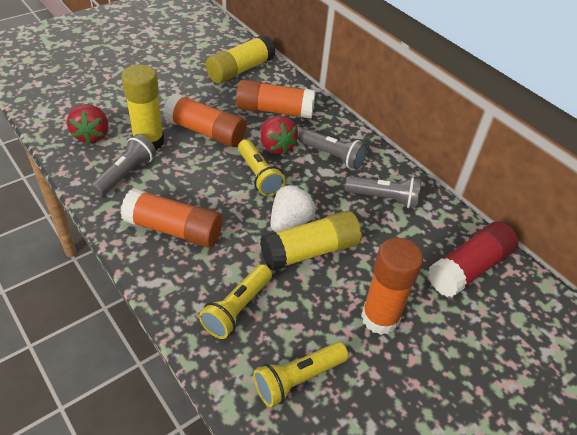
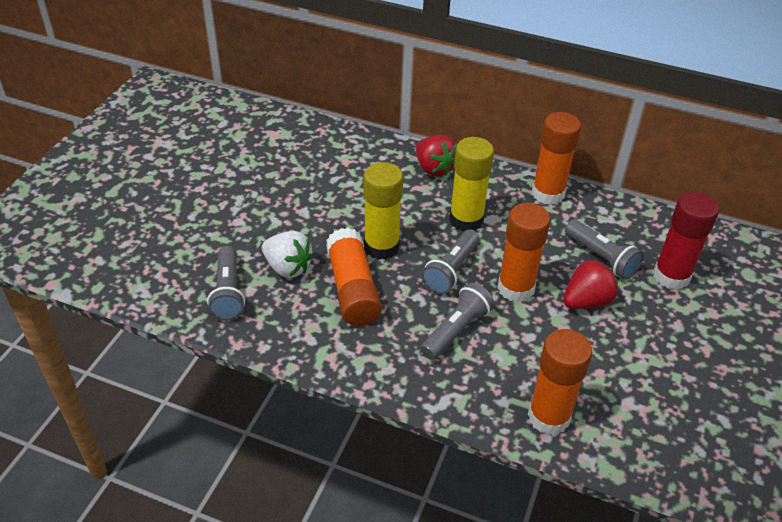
grey flashlight: [91,134,156,197] [298,129,367,170] [345,176,421,208] = 3 -> [207,246,245,320] [420,283,494,360] [421,229,479,294] [565,220,644,280] = 4
yellow flashlight: [199,264,272,339] [238,139,286,196] [253,342,348,407] = 3 -> none = 0
yellow glue stick: [121,65,164,151] [206,34,275,83] [260,211,362,271] = 3 -> [363,162,403,260] [449,137,494,232] = 2

